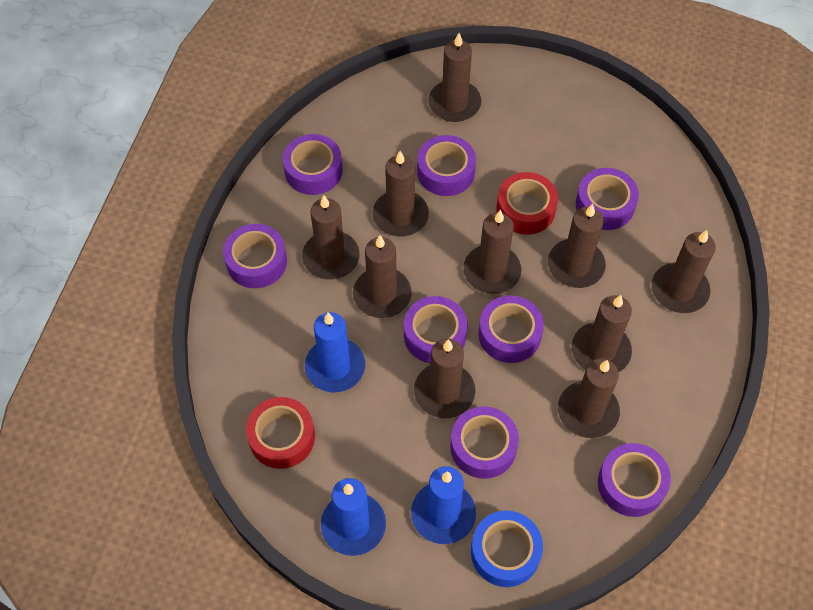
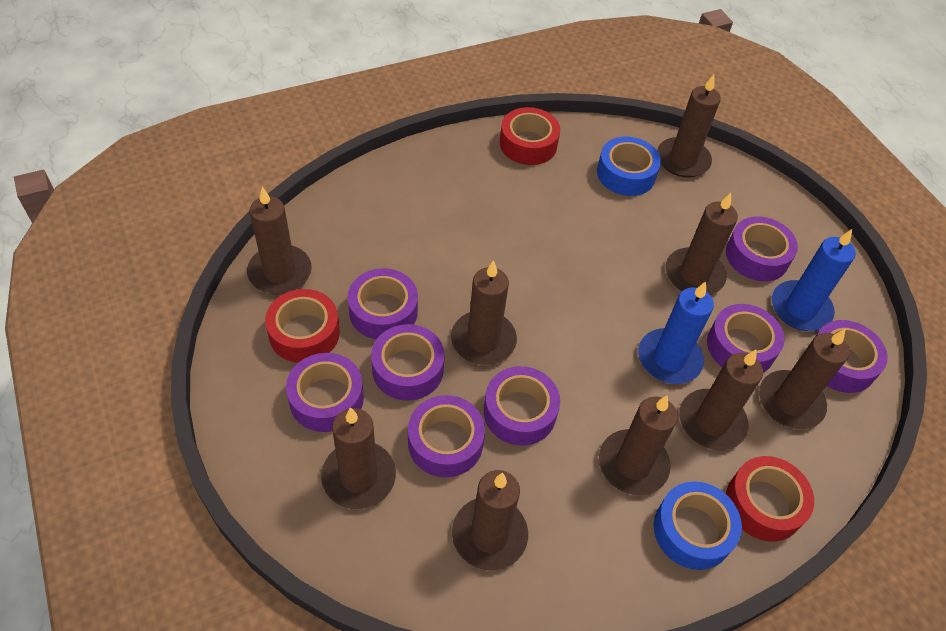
blue candle: [305,312,365,393] [321,478,386,556] [411,466,476,544] = 3 -> [638,281,714,384] [772,229,856,331] = 2
blue tape: [471,510,543,587] = 1 -> [597,137,661,196] [654,481,742,570] = 2
brown candle: [302,195,360,280] [353,235,412,318] [373,151,429,237] [414,338,475,418] [428,33,481,122] [463,210,521,294] [548,204,606,288] [558,358,620,438] [572,295,632,372] [652,230,716,313] = 10 -> [247,187,312,295] [321,407,396,509] [451,260,517,365] [452,470,528,571] [599,396,678,495] [657,74,721,177] [666,193,738,295] [679,350,763,450] [759,329,849,429] = 9
red tape: [246,397,315,469] [496,172,558,235] = 2 -> [265,289,340,363] [500,107,560,165] [726,456,814,542] = 3

